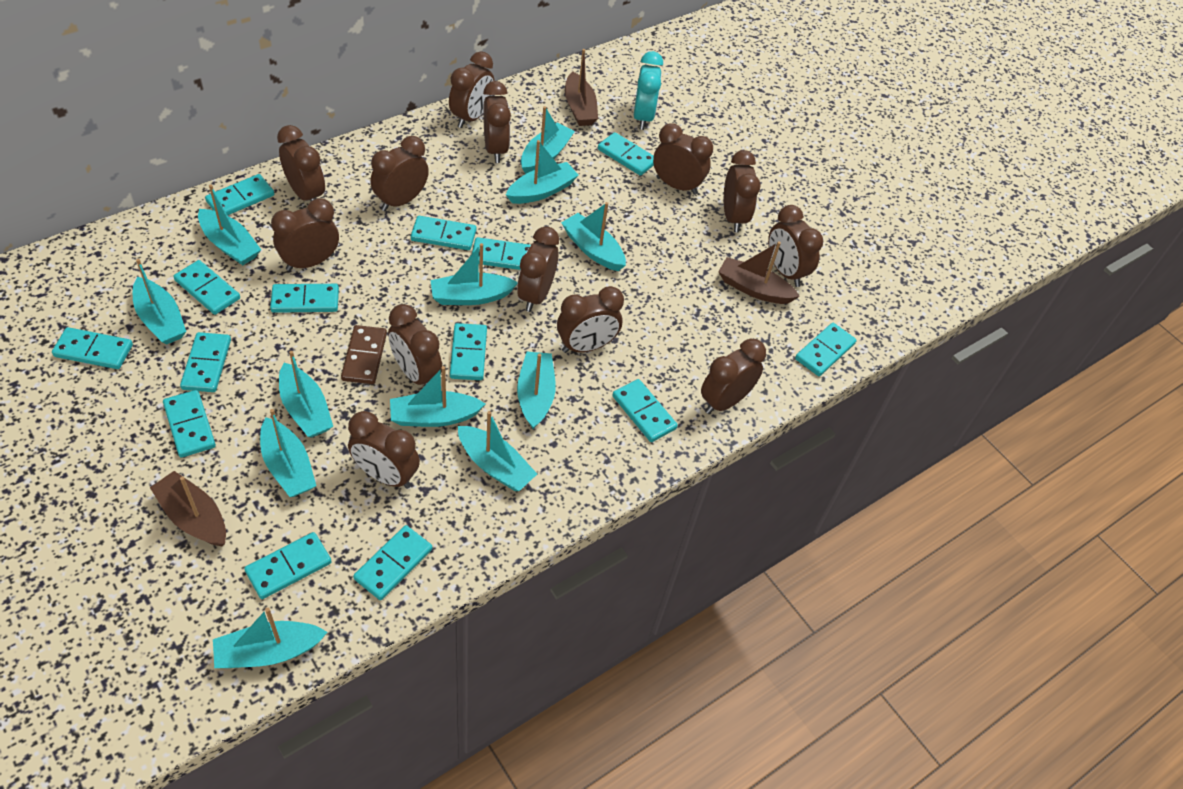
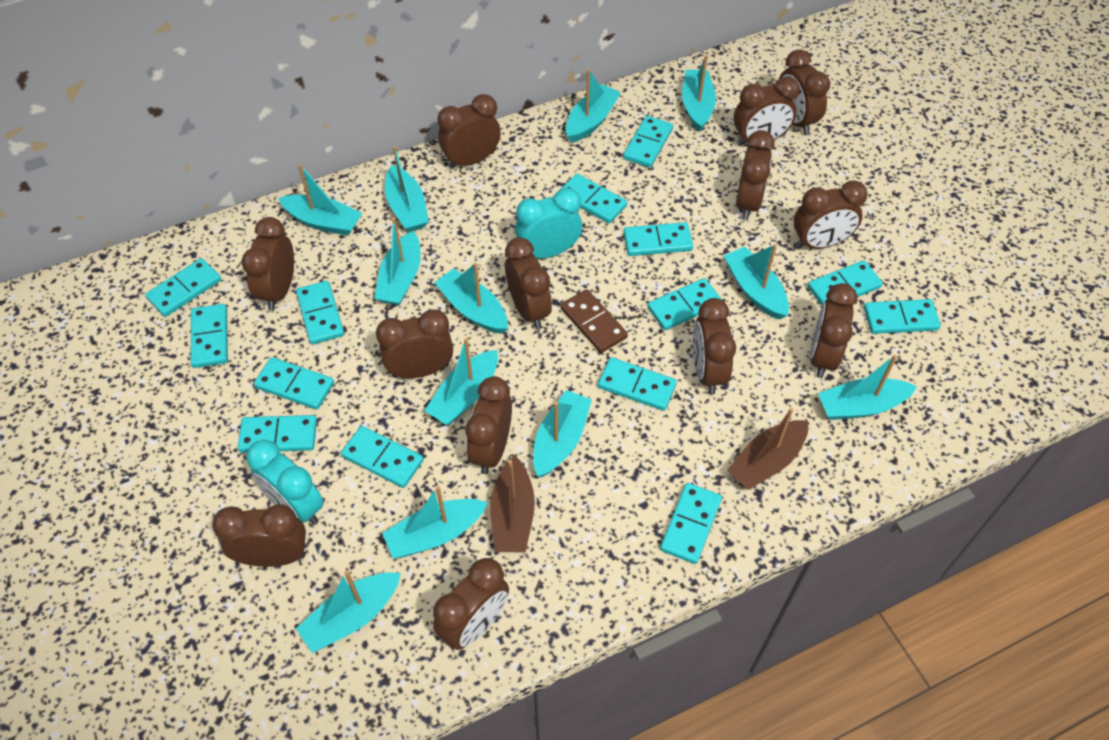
brown boat: [150,471,226,546] [565,49,598,126] [718,241,800,304] = 3 -> [490,455,535,553] [727,408,808,490] = 2
turquoise clock: [634,51,663,130] = 1 -> [247,440,324,525] [515,188,582,258] = 2

